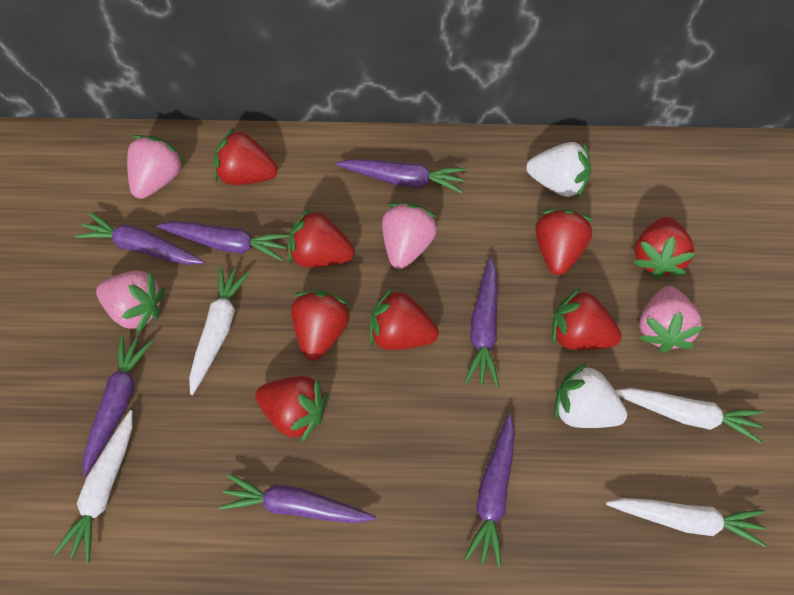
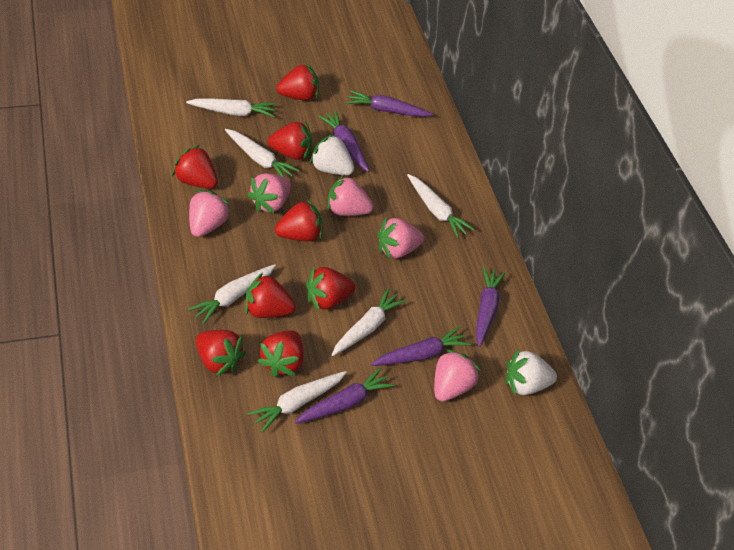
pink strawberry: [96,271,165,333] [127,135,186,199] [382,203,438,269] [639,286,703,352] = 4 -> [189,190,231,237] [247,173,291,214] [328,175,373,216] [377,217,424,260] [434,349,481,402] = 5
purple carrot: [75,212,204,265] [83,335,152,476] [157,221,289,261] [219,474,376,523] [336,159,466,193] [464,414,515,568] [465,257,499,387] = 7 -> [295,367,395,424] [318,110,369,172] [346,90,433,117] [371,326,471,366] [476,267,505,347] = 5
white carrot: [54,410,133,563] [189,265,250,395] [606,498,766,547] [615,388,763,443] = 4 -> [186,98,276,117] [188,264,276,325] [225,129,300,178] [248,371,347,433] [332,288,406,356] [407,174,474,238] = 6

